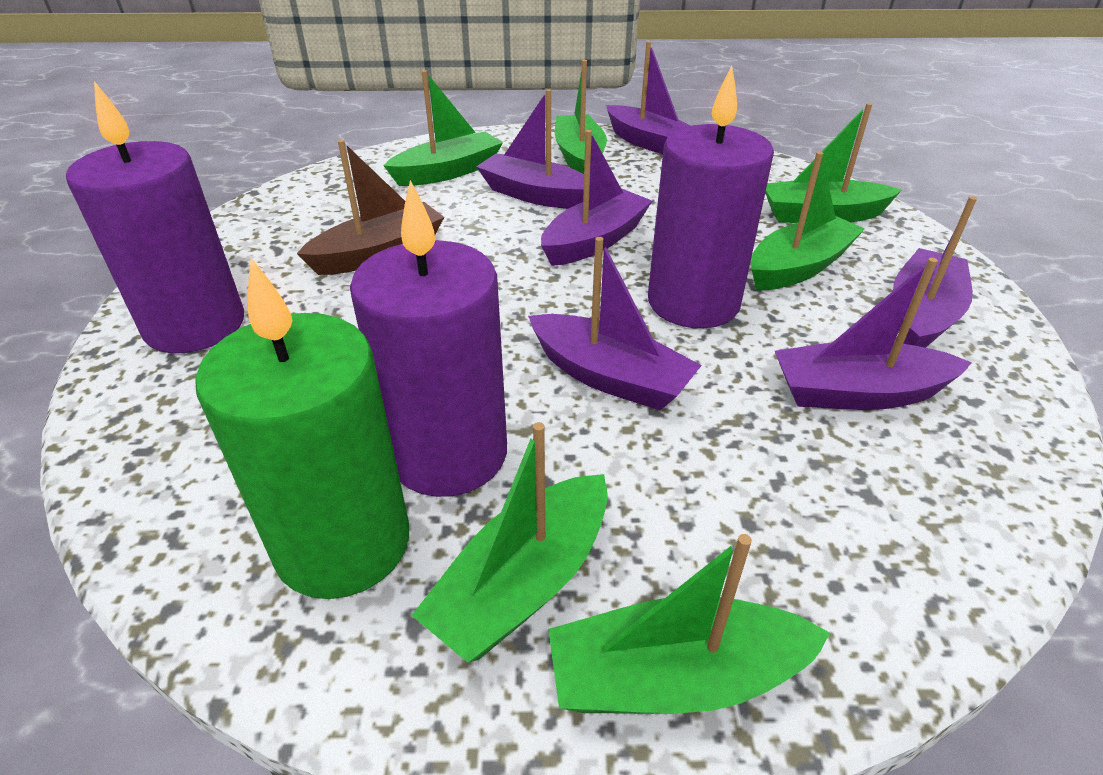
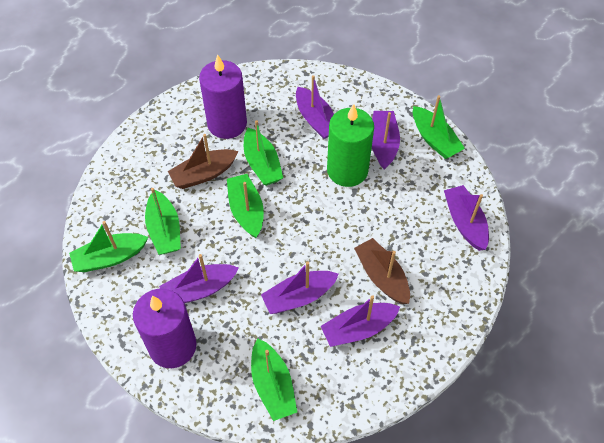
brown boat: [297,140,444,275] = 1 -> [168,134,238,189] [354,238,410,304] = 2
purple candle: [66,81,244,353] [350,180,507,497] [648,65,774,328] = 3 -> [133,289,197,368] [199,55,247,139] = 2

